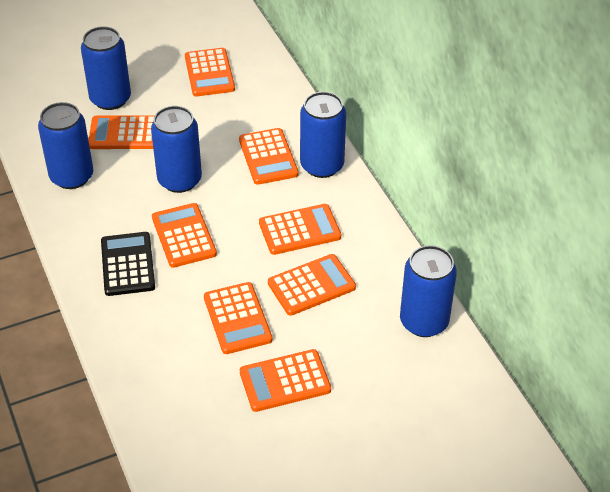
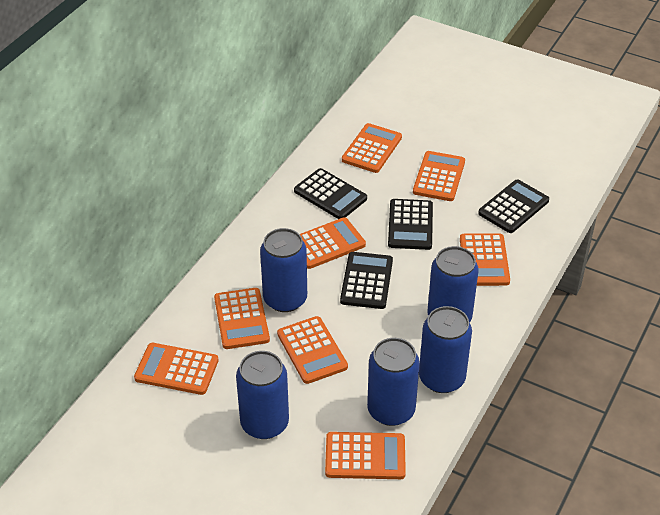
black calculator: [101,232,155,296] = 1 -> [294,168,367,219] [340,252,393,309] [388,199,433,250] [478,179,549,233] = 4

